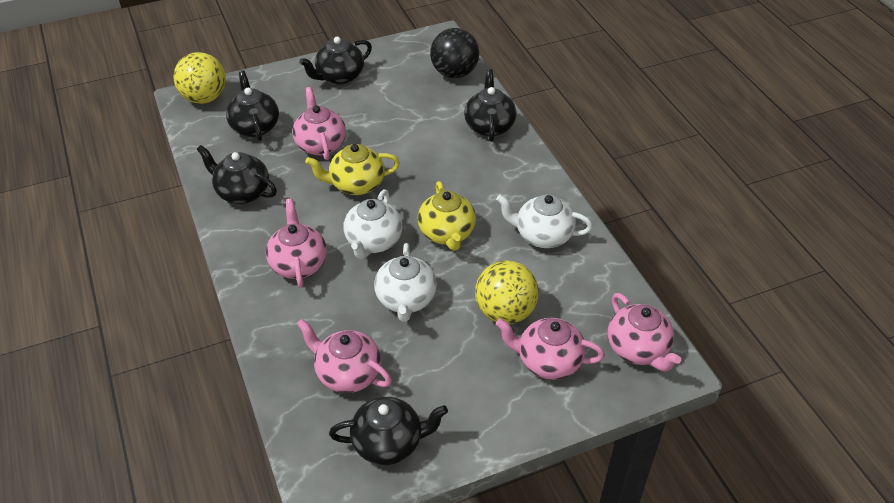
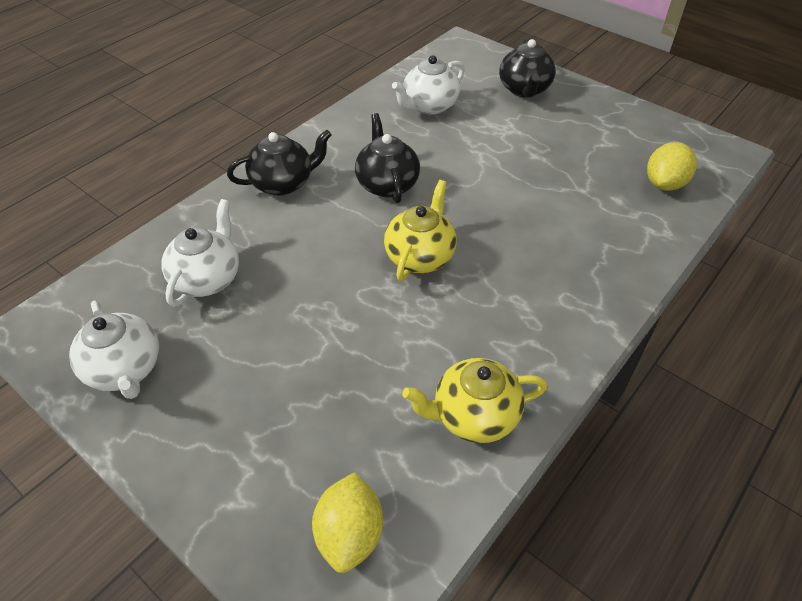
black ball: [430,28,479,78] = 1 -> none = 0
black teapot: [197,145,277,204] [226,70,279,141] [299,37,372,85] [329,397,448,465] [464,69,516,142] = 5 -> [227,130,332,196] [355,113,420,203] [499,39,556,97] = 3
pink teapot: [266,199,327,288] [292,87,346,160] [297,319,392,393] [496,318,605,380] [608,293,681,372] = 5 -> none = 0
yellow ball: [173,52,226,104] [475,260,539,324] = 2 -> none = 0
yellow lemon: none = 0 -> [312,472,383,573] [647,142,697,191] = 2

